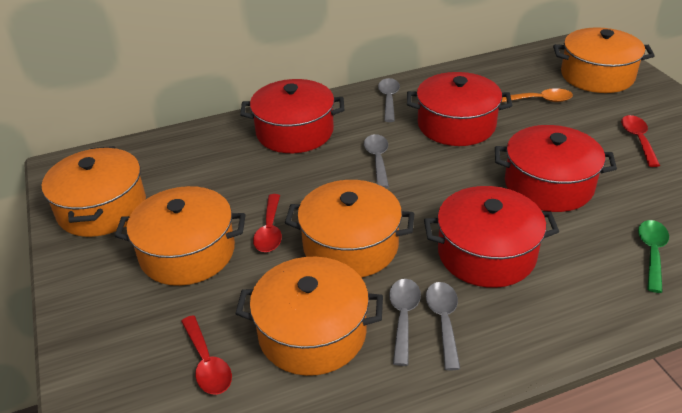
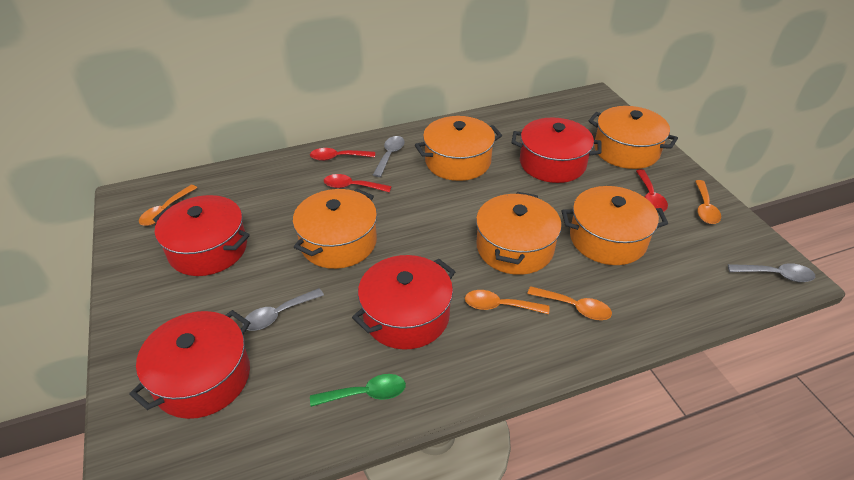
grey spoon: [364,134,389,188] [378,78,400,122] [389,279,421,366] [426,282,460,370] = 4 -> [242,288,324,331] [373,136,405,177] [728,263,815,282] = 3
orange spoon: [502,88,573,102] = 1 -> [139,185,197,226] [465,290,549,314] [527,286,612,320] [695,180,721,224] = 4

